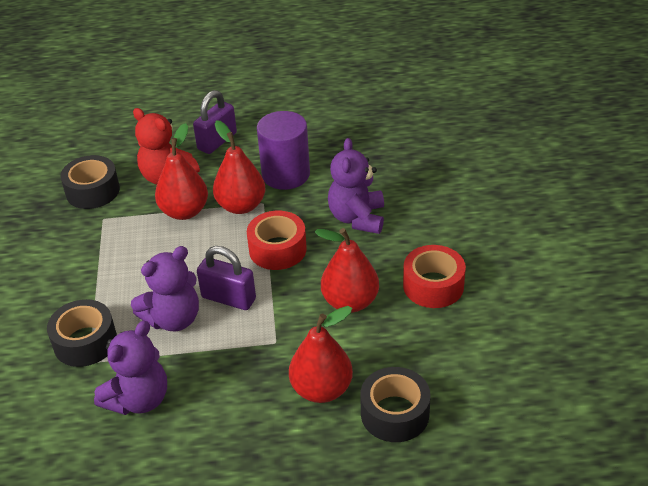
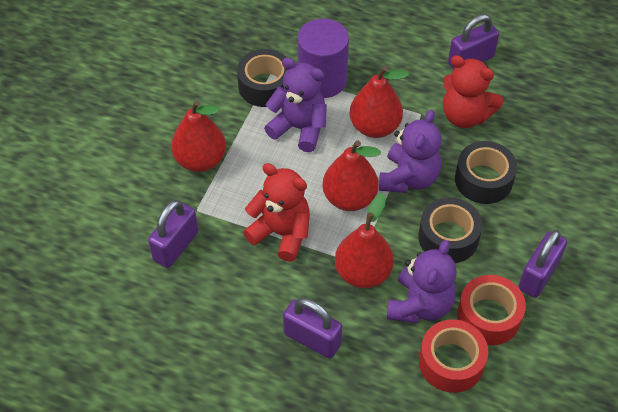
purple padlock: [193,90,237,154] [197,246,256,310] = 2 -> [148,200,198,268] [283,298,342,359] [448,14,499,70] [518,230,567,298] = 4
red teddy bear: [133,108,200,185] = 1 -> [243,163,310,262] [443,55,504,128] = 2

